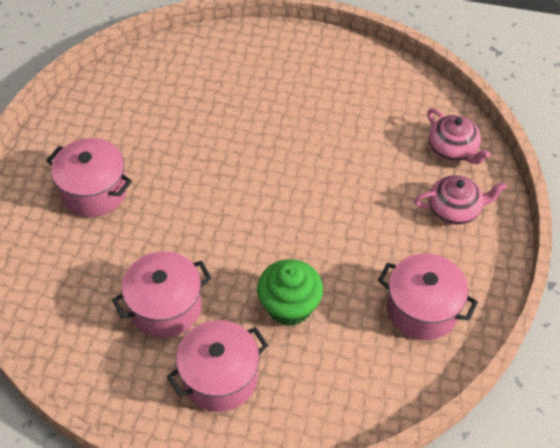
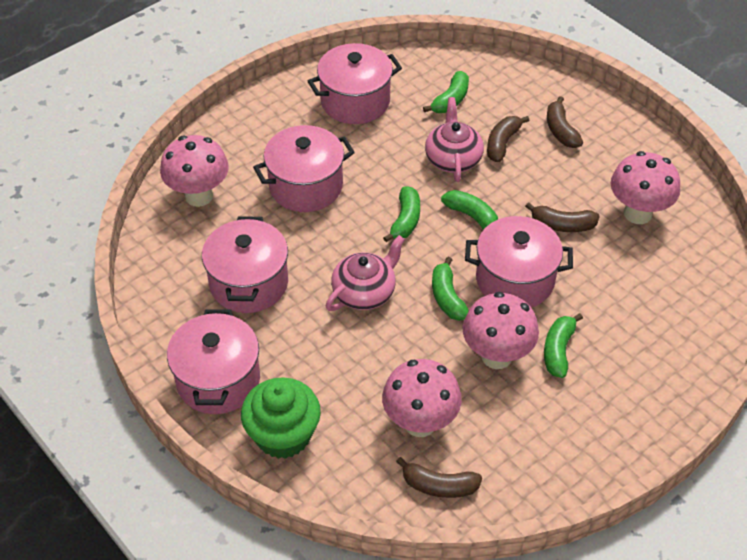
brown banana: none = 0 -> [396,457,482,498] [487,116,530,162] [525,202,600,232] [547,96,583,148] = 4
green banana: none = 0 -> [383,186,420,242] [423,71,469,113] [432,257,469,321] [441,190,498,230] [544,313,583,378] = 5
pink mushroom: none = 0 -> [160,135,229,207] [382,359,462,437] [463,292,539,369] [611,151,680,224] = 4
pink pot: [46,138,132,217] [112,251,212,338] [167,320,268,412] [378,253,478,340] = 4 -> [167,309,260,414] [202,216,288,313] [253,125,355,212] [308,43,402,124] [465,216,573,308] = 5

